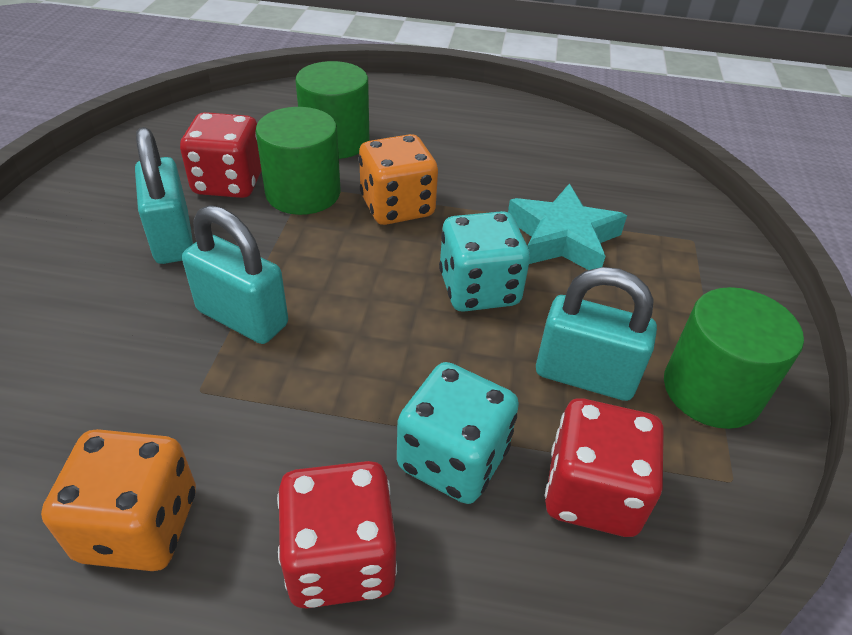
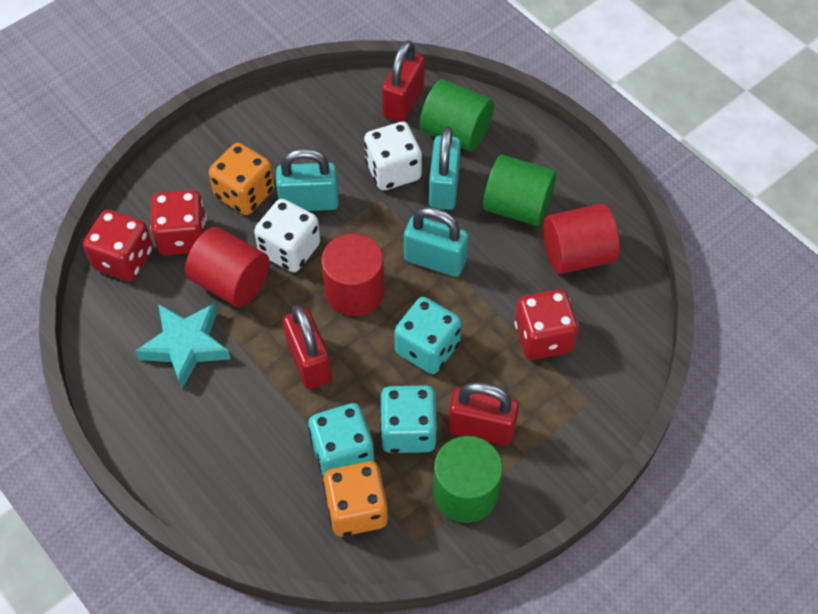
red cylinder: none = 0 -> [185,227,270,307] [321,233,384,316] [543,204,620,274] = 3
red padlock: none = 0 -> [283,305,332,389] [382,40,425,122] [448,382,519,446] = 3
turquoise dice: [397,362,519,504] [439,211,530,312] = 2 -> [308,403,374,476] [380,385,437,453] [394,297,462,374] = 3
white dice: none = 0 -> [254,199,320,272] [364,122,422,190] = 2

